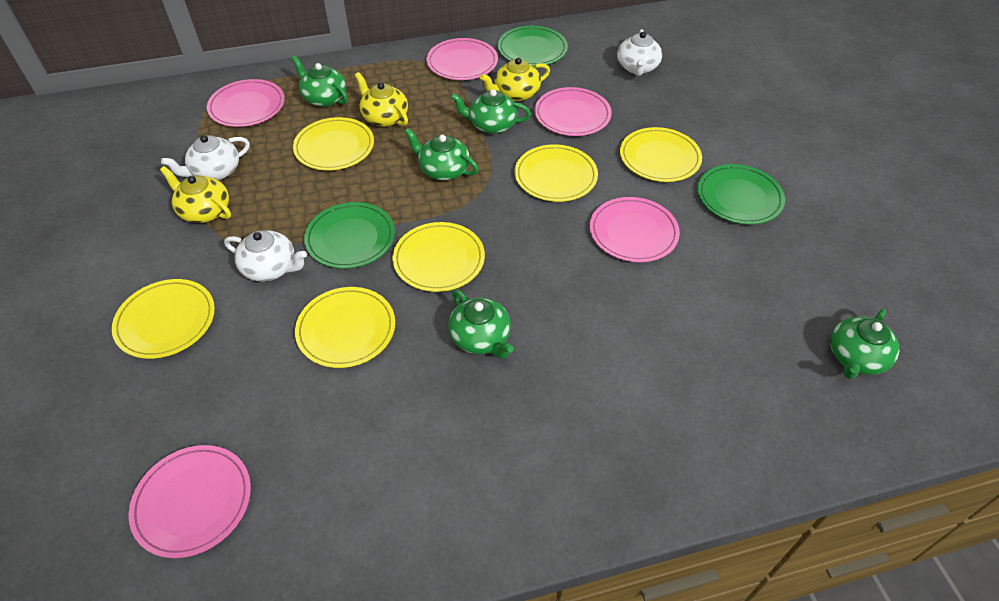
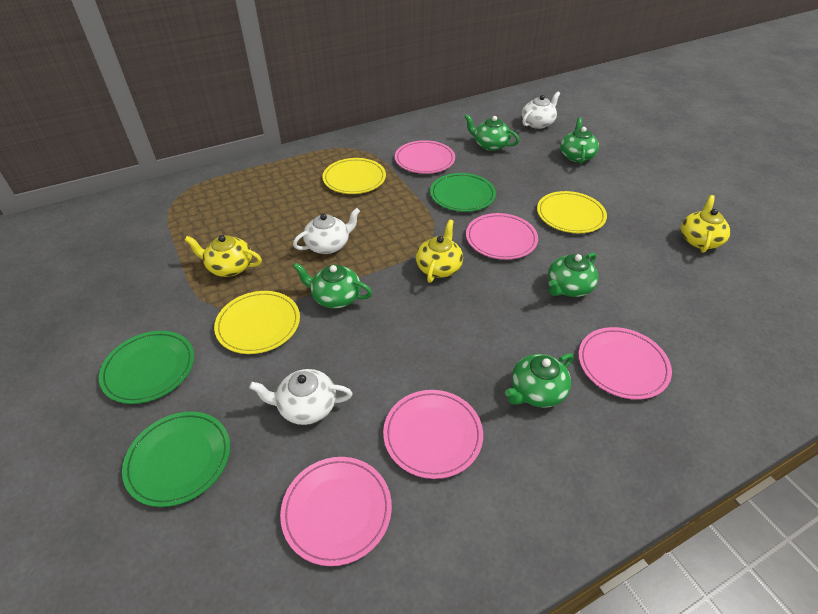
yellow plate: [112,279,215,359] [293,117,374,170] [295,287,395,368] [392,222,485,292] [515,144,598,202] [620,127,702,182] = 6 -> [214,291,300,354] [322,158,386,194] [537,191,607,233] = 3

